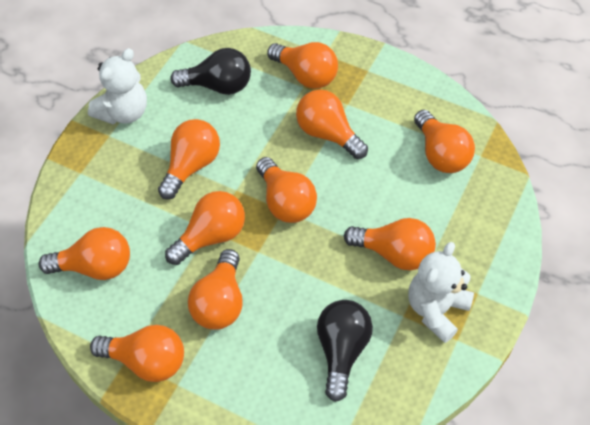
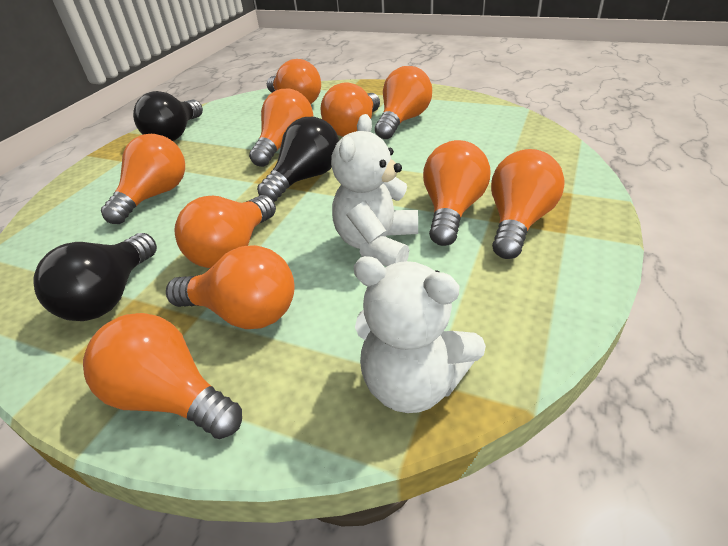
black light bulb: [170,48,251,95] [317,300,373,402] = 2 -> [33,233,157,321] [133,91,203,141] [257,117,339,202] = 3

